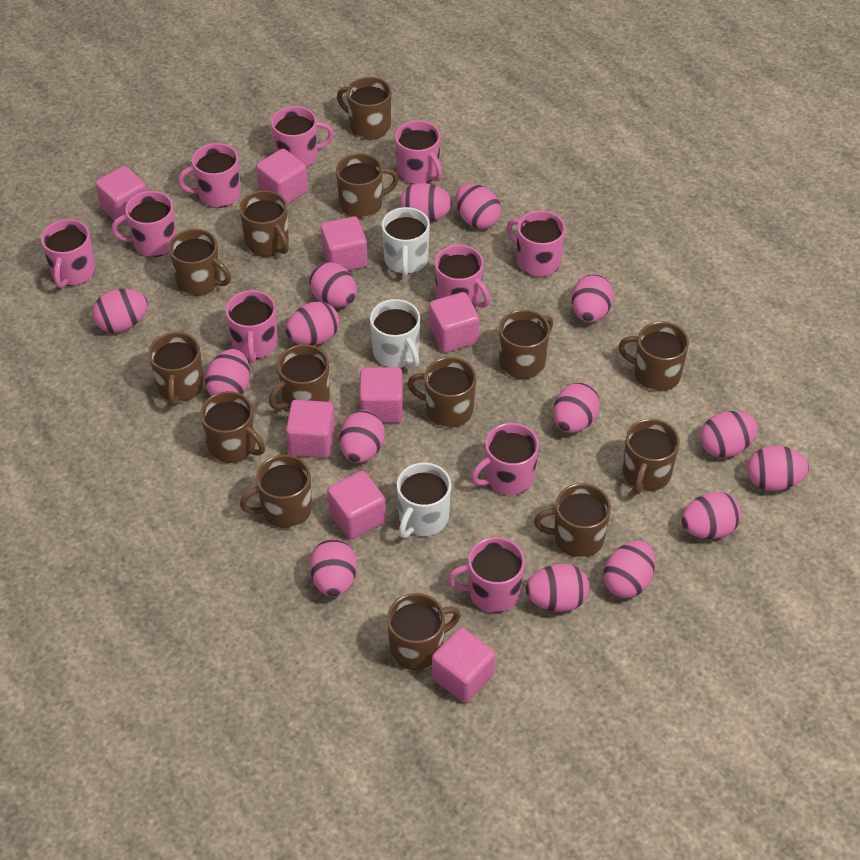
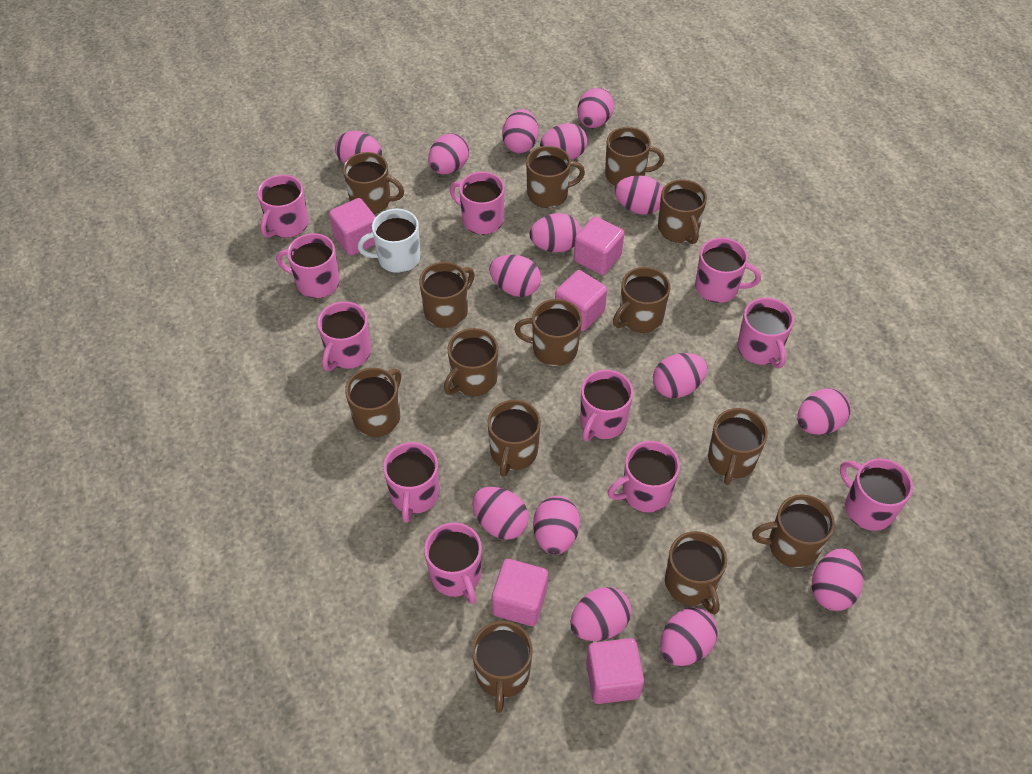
pink cube: [95,166,147,225] [256,148,308,204] [286,400,335,458] [321,216,368,271] [327,471,386,539] [359,367,403,423] [429,292,480,353] [432,628,496,703] = 8 -> [329,198,376,256] [492,559,548,626] [555,270,607,331] [574,216,624,275] [586,638,644,704] = 5
pink mug: [41,219,96,288] [111,191,177,257] [178,143,241,208] [225,290,278,363] [271,106,334,168] [395,120,442,184] [435,245,490,308] [447,537,525,613] [471,423,539,495] [507,210,565,277] = 10 -> [257,175,309,238] [276,233,340,298] [317,301,371,371] [383,442,439,523] [424,522,482,604] [450,172,505,235] [580,370,633,441] [608,441,680,512] [695,238,761,303] [737,298,794,368] [840,458,913,531] = 11
white mug: [370,299,420,368] [382,207,430,276] [397,462,451,538] = 3 -> [358,209,420,273] = 1

